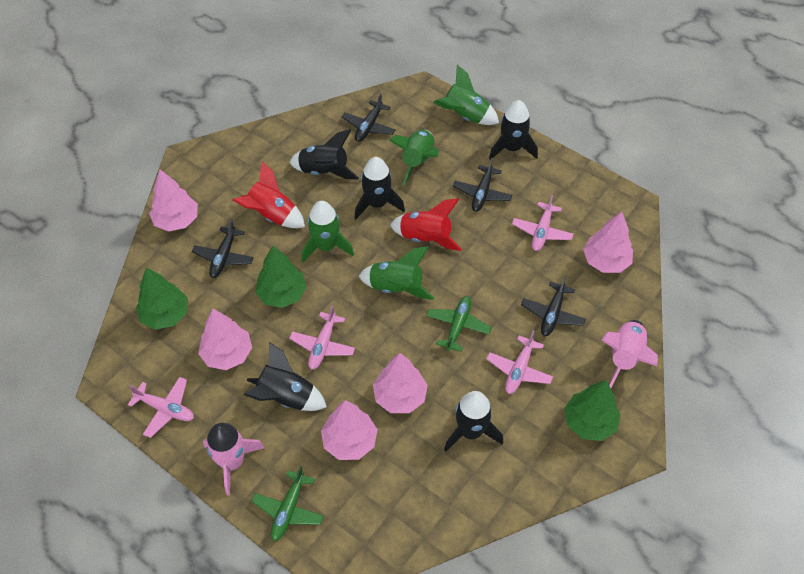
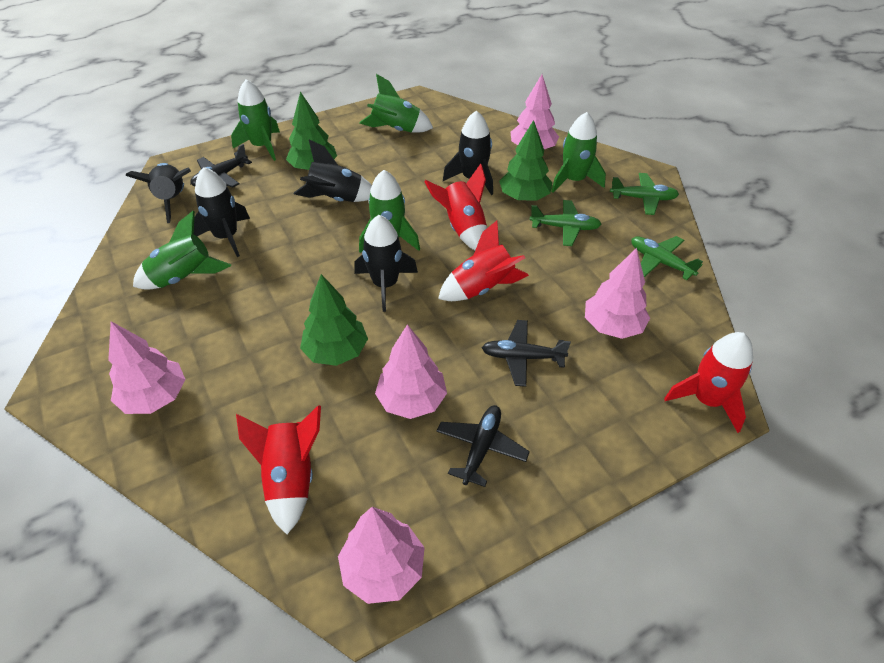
black plane: [192,219,254,278] [342,93,396,142] [453,158,512,212] [521,276,586,336] = 4 -> [190,144,252,188] [436,405,530,487] [482,320,571,387] = 3
green plane: [251,466,324,541] [426,296,491,352] = 2 -> [530,200,601,246] [610,173,679,215] [631,236,703,280] = 3
green rocket: [301,201,354,263] [359,246,435,300] [389,130,439,186] [433,65,499,125] = 4 -> [133,211,231,290] [231,79,280,161] [359,170,420,253] [360,74,433,133] [551,112,606,193] = 5
pink plane: [128,377,194,438] [289,305,355,370] [487,331,553,394] [512,195,573,251] = 4 -> none = 0
pink rocket: [203,423,264,496] [602,320,658,388] = 2 -> none = 0
red rocket: [233,162,305,228] [390,198,462,251] = 2 -> [236,405,321,534] [424,164,487,250] [438,221,529,301] [664,332,753,433] = 4

